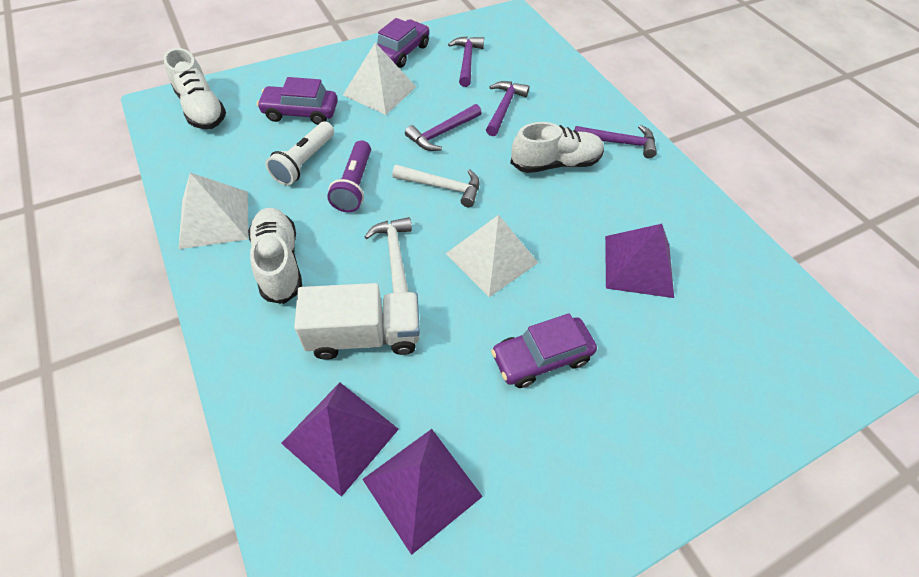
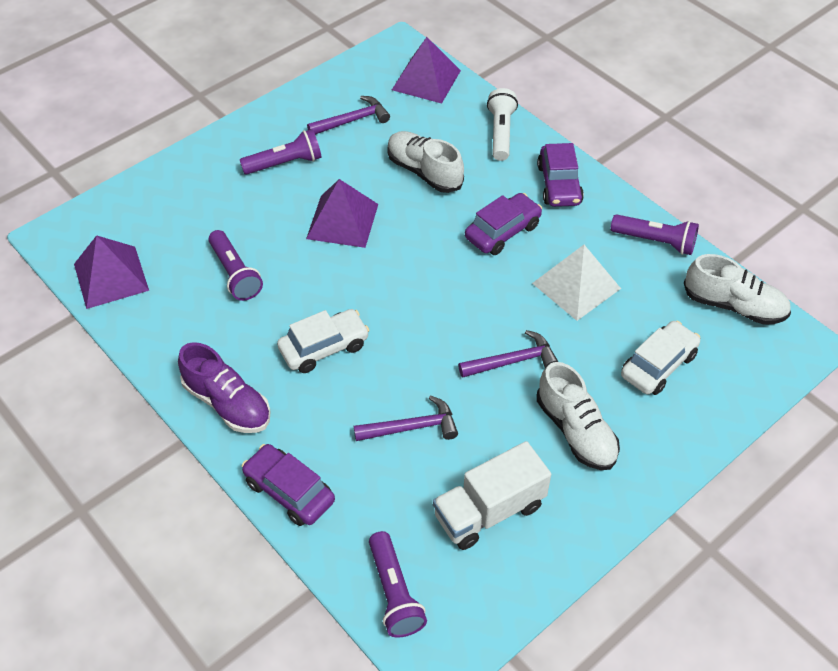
purple flashlight: [327,140,371,212] = 1 -> [208,230,263,301] [240,129,322,175] [369,531,427,637] [611,214,699,255] = 4
purple hammer: [405,104,482,151] [448,36,484,87] [486,81,529,136] [575,125,657,158] = 4 -> [307,96,390,135] [354,395,458,441] [458,330,558,378] = 3
purple shoe: none = 0 -> [178,342,271,433] = 1
white car: none = 0 -> [277,309,370,373] [621,321,700,395] = 2
white hammer: [364,217,412,293] [392,165,479,207] = 2 -> none = 0
white pyramid: [179,173,248,249] [343,43,416,115] [446,215,538,297] = 3 -> [532,245,621,321] = 1

